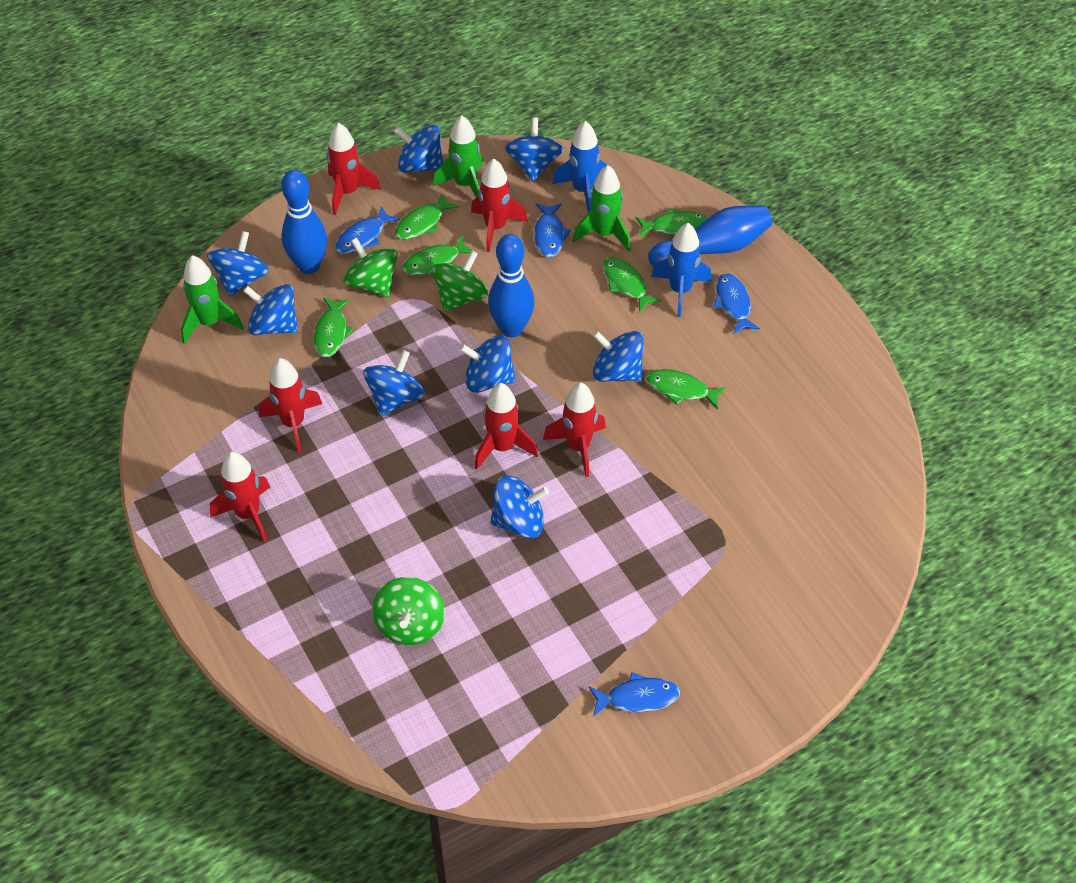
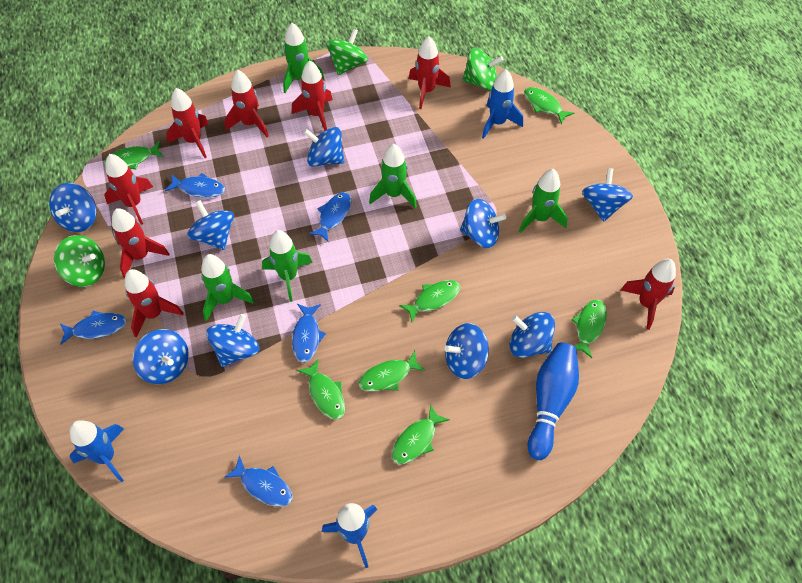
blue bowling pin: [281,170,327,274] [488,234,535,337] [648,206,772,266] = 3 -> [528,343,579,460] = 1
blue fish: [335,206,400,254] [534,203,571,257] [589,672,680,716] [714,274,760,334] = 4 -> [60,311,127,345] [165,173,225,198] [224,455,293,507] [292,304,326,363] [309,192,351,242] = 5
blue rocket: [552,121,607,212] [651,223,711,317] = 2 -> [70,420,124,482] [322,503,377,568] [482,69,523,139] = 3
blue spinning top: [207,231,269,296] [243,284,298,335] [363,350,425,416] [394,125,443,173] [459,335,516,393] [490,476,549,538] [505,118,563,181] [593,331,644,382] = 8 -> [49,183,97,232] [133,329,189,384] [187,200,234,250] [206,314,259,367] [303,127,344,167] [444,323,489,379] [460,199,506,248] [509,312,555,358] [582,168,633,222] = 9
green fish: [313,297,354,357] [395,193,459,239] [402,236,475,275] [603,257,662,312] [635,208,708,237] [646,369,726,409] = 6 -> [104,141,164,169] [297,359,345,420] [359,351,426,391] [392,404,450,464] [399,280,460,322] [524,87,574,125] [571,299,607,358] = 7
green rocket: [181,255,244,344] [433,115,483,198] [573,165,631,251] = 3 -> [201,254,254,321] [262,230,313,302] [283,23,325,93] [369,144,417,208] [519,169,568,233] = 5
red rocket: [210,452,270,542] [259,358,322,453] [327,123,381,215] [471,159,528,252] [475,383,538,469] [543,383,606,477] = 6 -> [104,154,153,225] [112,208,169,278] [125,269,184,338] [166,88,209,158] [225,70,269,137] [292,60,333,131] [409,36,451,109] [621,259,676,330] = 8

